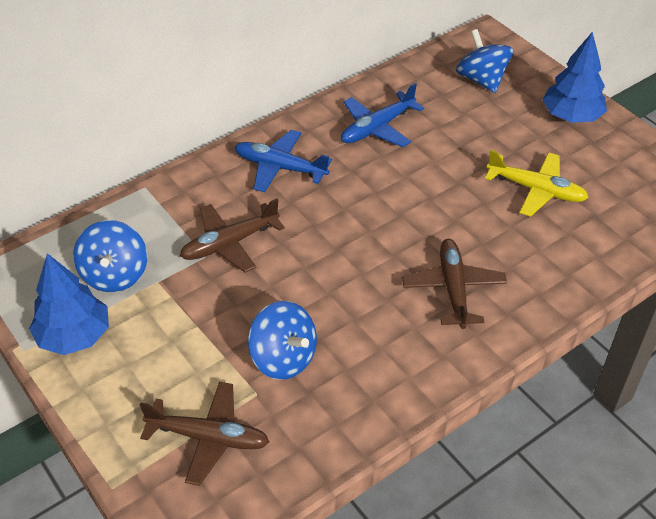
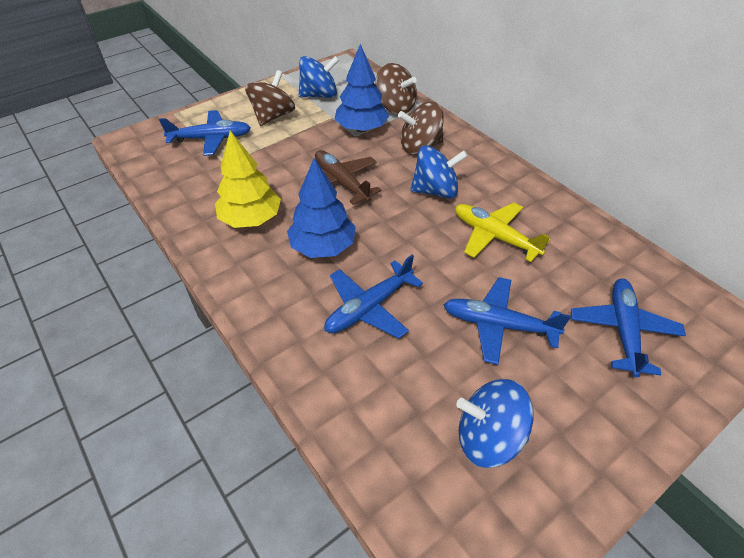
blue plane: [235,130,332,192] [341,83,424,147] = 2 -> [159,110,251,156] [324,255,423,339] [443,277,571,365] [571,278,686,377] = 4
brown plane: [140,382,269,486] [180,198,285,273] [402,239,507,329] = 3 -> [315,150,381,205] = 1
brown spinning top: none = 0 -> [245,70,295,126] [375,63,417,114] [398,102,444,154] = 3
yellow tree: none = 0 -> [215,131,281,228] = 1

